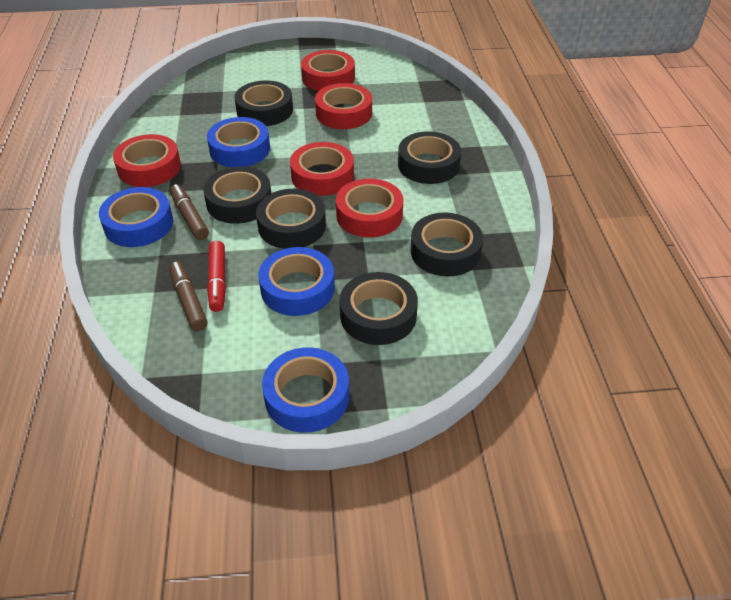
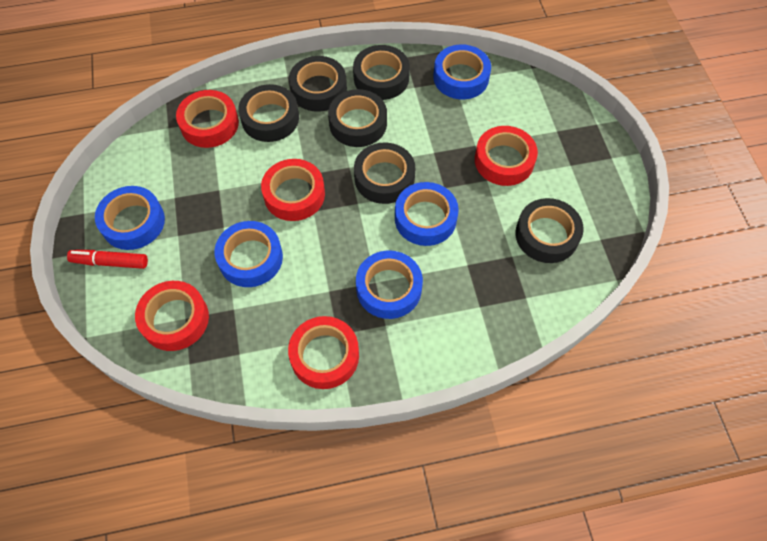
blue tape: [99,187,173,247] [207,117,270,167] [258,247,335,316] [262,347,349,433] = 4 -> [95,186,165,250] [214,221,283,287] [356,251,423,319] [395,182,459,246] [433,44,491,99] = 5
brown marker: [169,262,208,331] [170,184,209,240] = 2 -> none = 0

